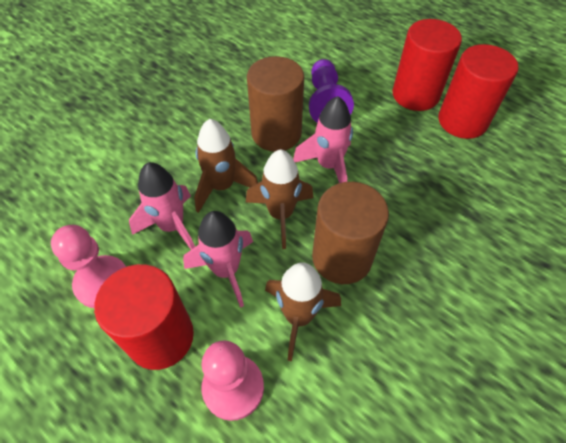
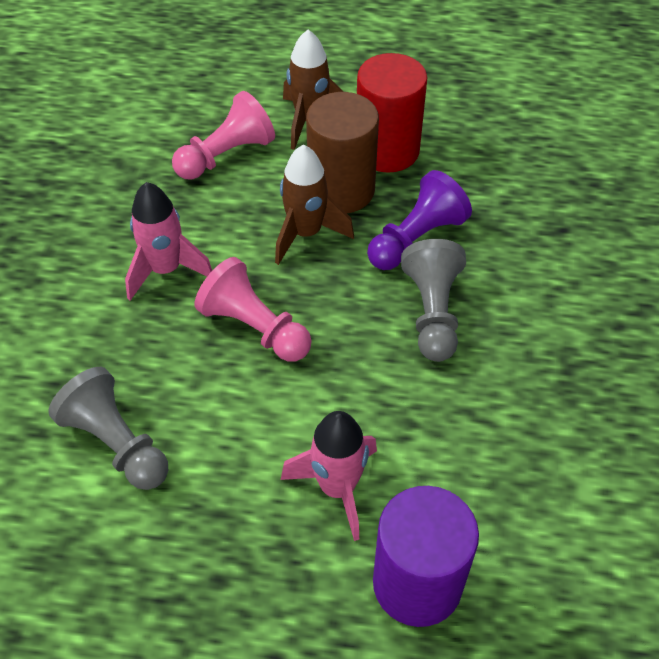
brown cylinder: [247,56,304,152] [312,182,389,284] = 2 -> [306,92,379,213] = 1
brown rocket: [194,119,258,213] [246,149,313,249] [265,262,341,361] = 3 -> [275,144,354,265] [283,30,344,150] = 2
grey pawn: none = 0 -> [48,367,168,490] [401,239,466,362] = 2
pink rocket: [129,162,195,250] [183,211,253,308] [293,96,353,183] = 3 -> [125,182,212,301] [281,411,377,541] = 2
purple cylinder: none = 0 -> [373,486,479,627] = 1
red cylinder: [94,264,194,370] [392,19,462,111] [438,44,518,139] = 3 -> [357,53,427,173] = 1

